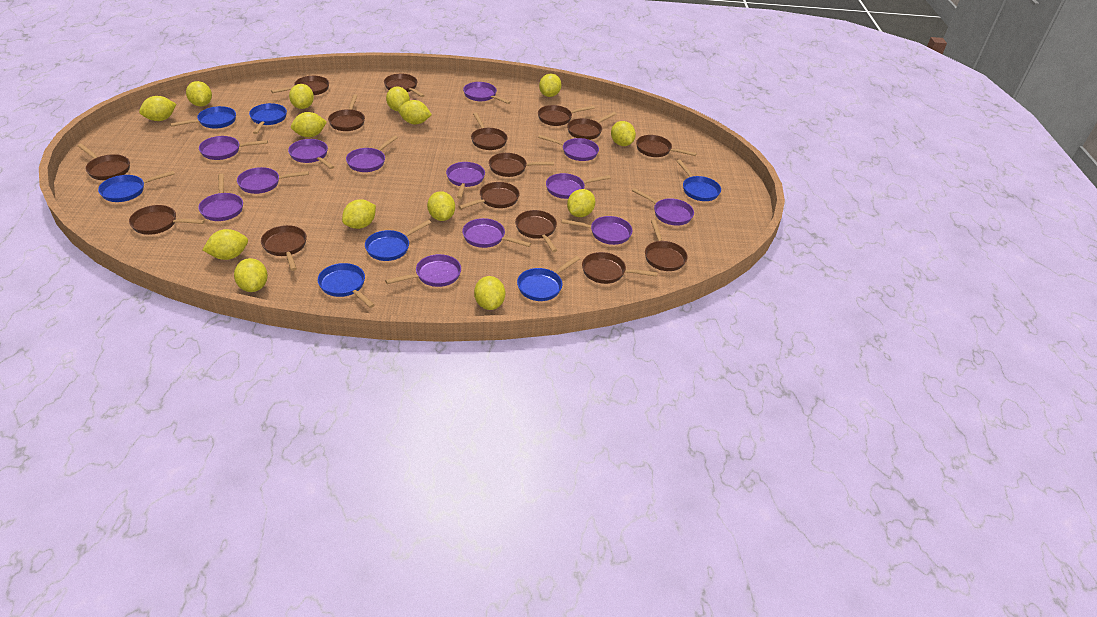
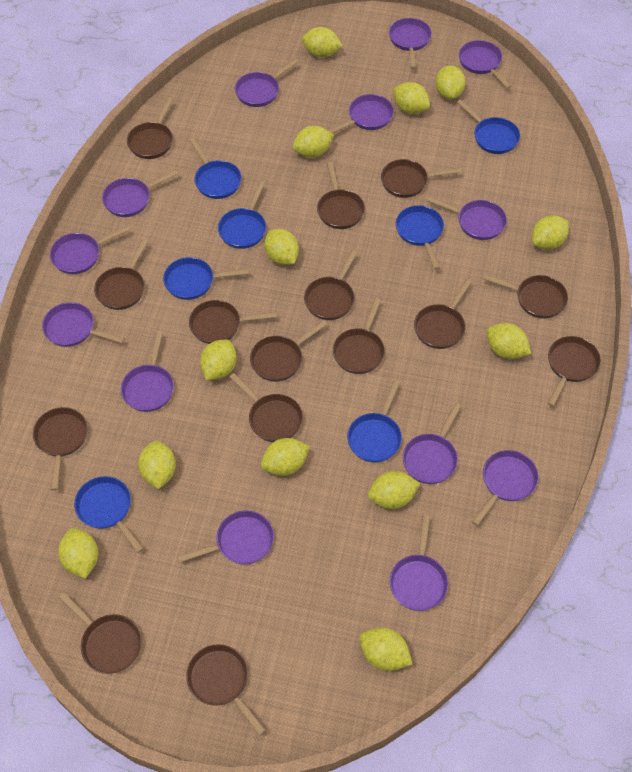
yellow lemon: [139,96,176,121] [186,81,212,106] [203,229,248,260] [234,258,268,292] [289,84,314,109] [291,112,327,137] [342,199,376,229] [386,86,410,111] [398,100,432,124] [427,191,455,221] [474,276,505,310] [539,74,561,97] [567,189,596,217] [611,121,636,146] = 14 -> [58,528,98,579] [138,441,176,489] [200,340,236,380] [261,438,310,476] [264,229,299,265] [293,126,334,158] [302,27,343,57] [359,628,412,671] [368,471,420,509] [393,82,430,114] [435,65,465,99] [486,323,531,359] [532,215,569,250] = 13

